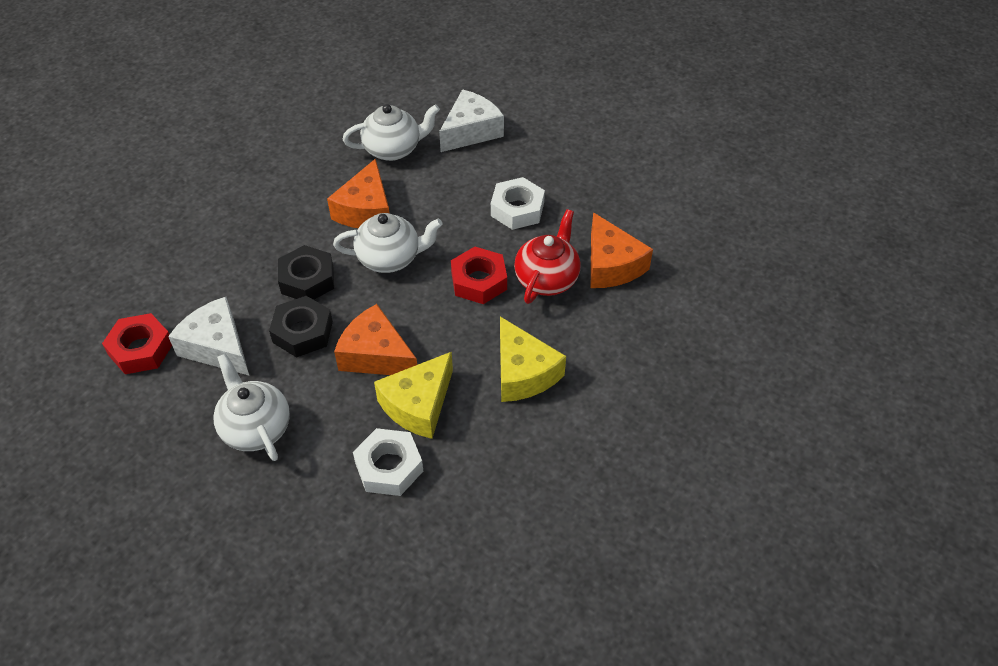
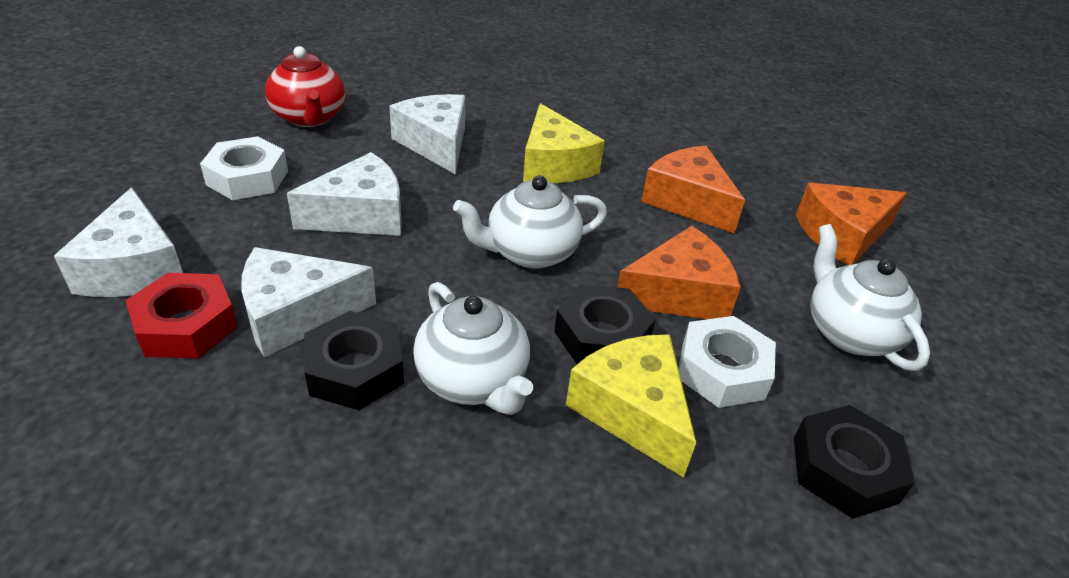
black nut: [269,296,333,358] [278,245,334,300] = 2 -> [304,311,404,410] [554,284,655,364] [794,405,915,519] = 3
red nut: [102,313,172,374] [451,247,507,304] = 2 -> [125,272,238,359] = 1
white cheese: [168,297,249,375] [439,89,504,152] = 2 -> [54,187,183,297] [241,247,376,358] [287,152,402,236] [389,94,465,175] = 4

